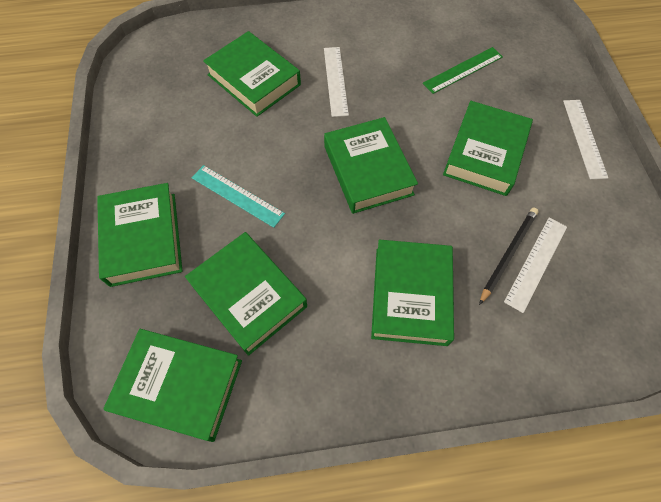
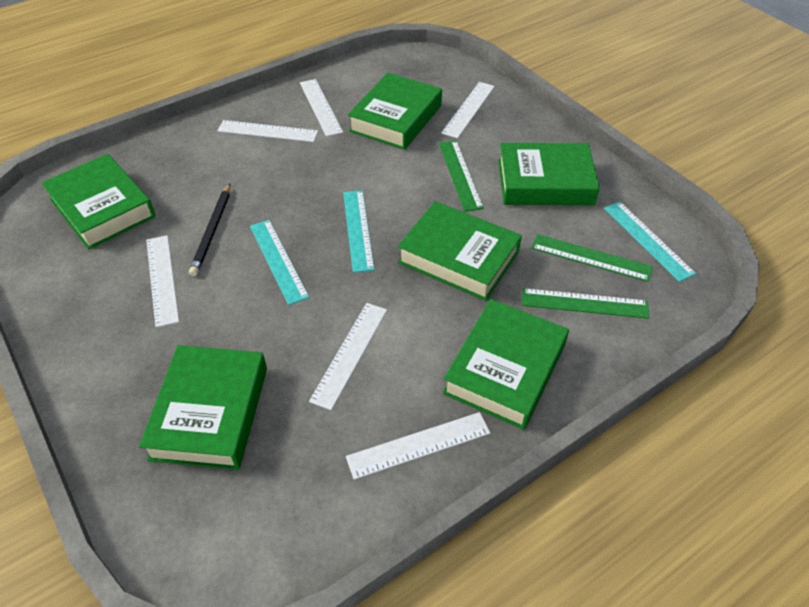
green book: [97,183,183,287] [103,329,242,442] [185,232,307,356] [203,31,301,117] [324,117,418,214] [371,240,454,346] [443,101,533,196] = 7 -> [42,154,156,250] [139,345,267,470] [348,73,442,150] [398,201,522,301] [443,299,569,430] [498,143,600,205] = 6
green ruler: [423,47,503,94] = 1 -> [439,141,484,212] [522,288,649,319] [532,234,653,282] = 3
turquoise ruler: [192,165,285,228] = 1 -> [250,220,309,305] [343,190,374,273] [604,202,696,282] = 3
white ruler: [324,47,349,117] [504,218,567,313] [563,100,608,179] = 3 -> [146,235,179,328] [217,120,318,142] [300,79,343,137] [309,303,387,410] [346,412,490,480] [441,82,495,139] = 6

